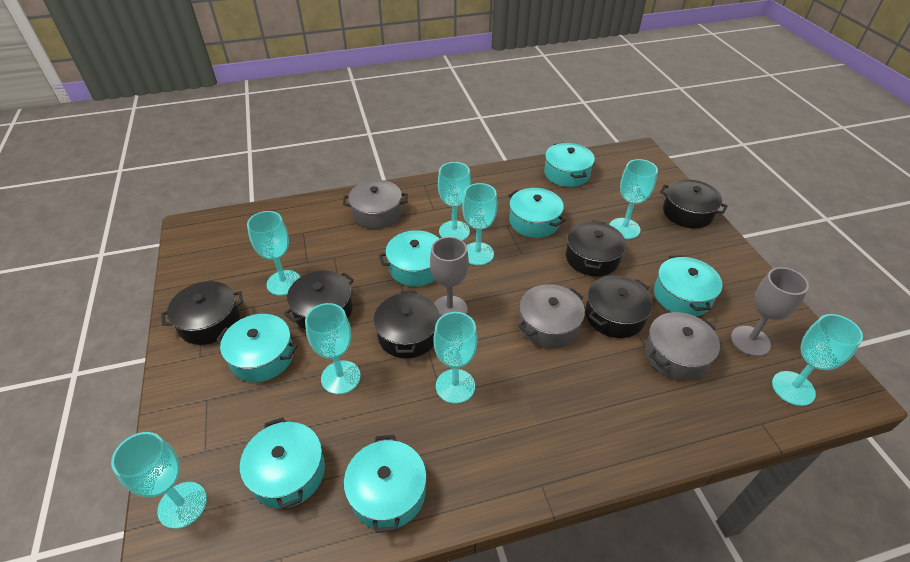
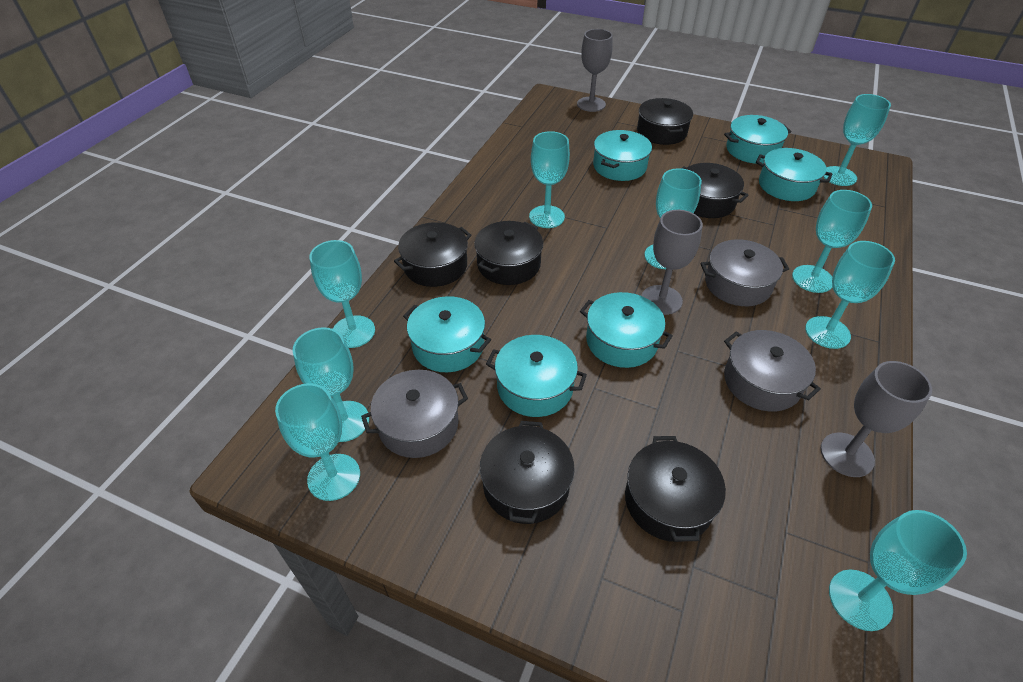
grey goblet: [430,237,469,317] [731,267,809,356] = 2 -> [577,29,613,112] [642,210,703,315] [820,361,932,477] = 3
turquoise goblet: [111,432,207,529] [247,211,300,296] [305,303,361,394] [433,312,478,404] [438,162,471,241] [462,183,497,265] [609,159,658,239] [772,314,863,406] = 8 -> [275,383,360,501] [292,327,369,442] [309,240,375,348] [529,131,570,228] [644,168,702,269] [792,190,872,293] [805,241,895,349] [823,94,891,186] [829,510,967,631] = 9
turquoise pot: [216,314,297,382] [240,417,325,509] [344,435,427,533] [379,230,439,286] [508,188,565,238] [544,143,595,187] [654,255,722,317] = 7 -> [403,296,491,372] [486,335,587,417] [580,292,673,368] [593,130,652,181] [724,115,792,164] [756,148,832,201] = 6

